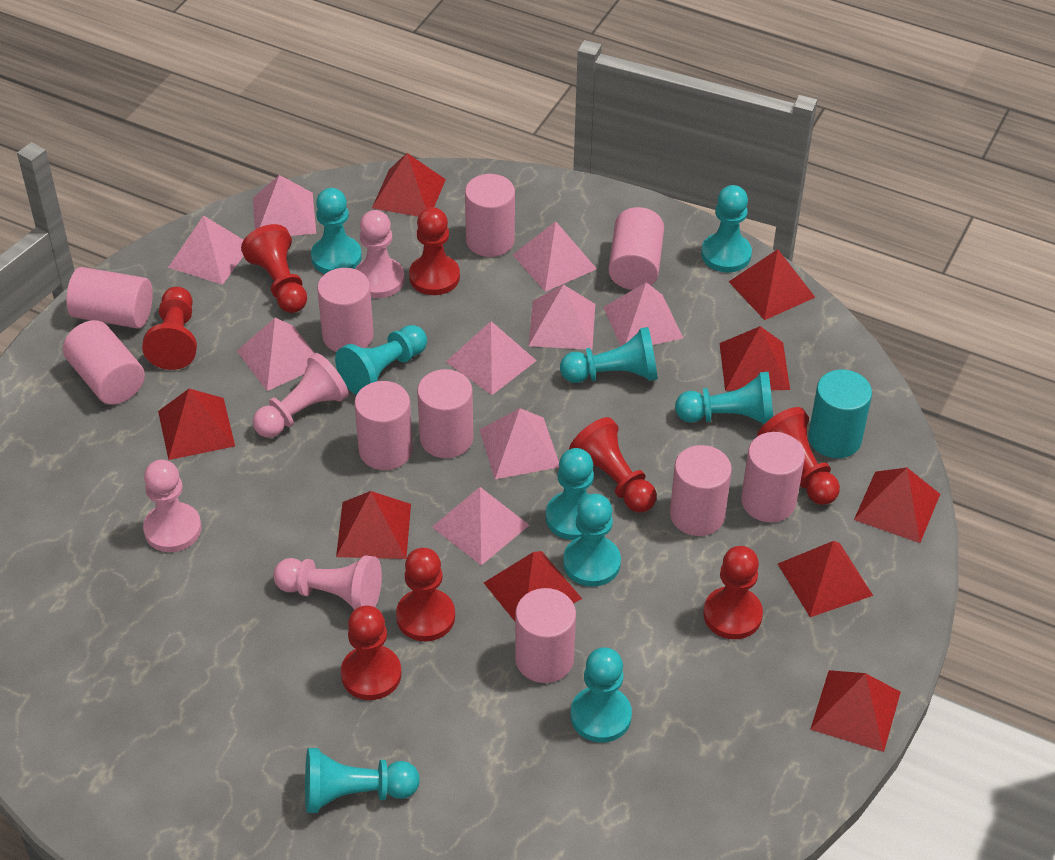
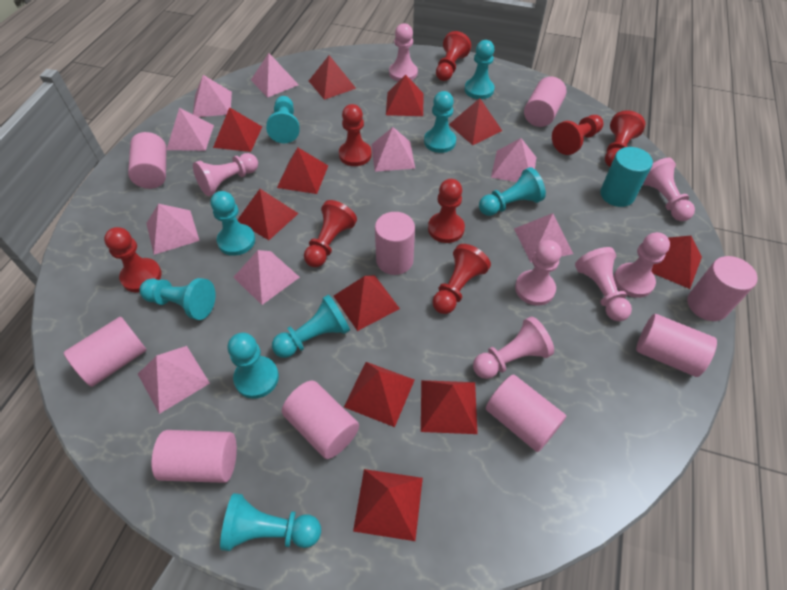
pink cylinder: [63,320,145,405] [66,267,153,329] [317,268,374,352] [354,381,413,470] [417,369,473,458] [465,174,515,257] [515,588,576,683] [608,207,664,290] [670,445,732,536] [741,432,805,522] = 10 -> [64,317,146,387] [128,132,166,189] [152,430,237,483] [282,381,359,459] [375,212,415,275] [486,374,566,452] [524,76,566,127] [636,314,717,377] [687,256,758,321] = 9
pink pawn: [143,460,202,552] [253,353,349,438] [273,556,382,610] [355,210,405,298] = 4 -> [193,153,258,196] [389,23,418,81] [473,316,554,379] [515,240,561,305] [575,247,632,321] [614,232,670,298] [643,158,695,221] = 7
red pyramid: [158,389,235,460] [336,491,411,559] [372,153,446,217] [484,551,582,621] [719,326,790,391] [729,249,815,320] [778,541,873,617] [810,670,901,752] [854,468,940,543] = 9 -> [213,107,262,152] [238,189,299,240] [277,147,328,194] [309,55,356,100] [334,275,400,331] [344,362,415,427] [353,469,423,541] [386,74,424,116] [421,380,478,434] [449,98,502,145] [651,236,702,289] = 11

